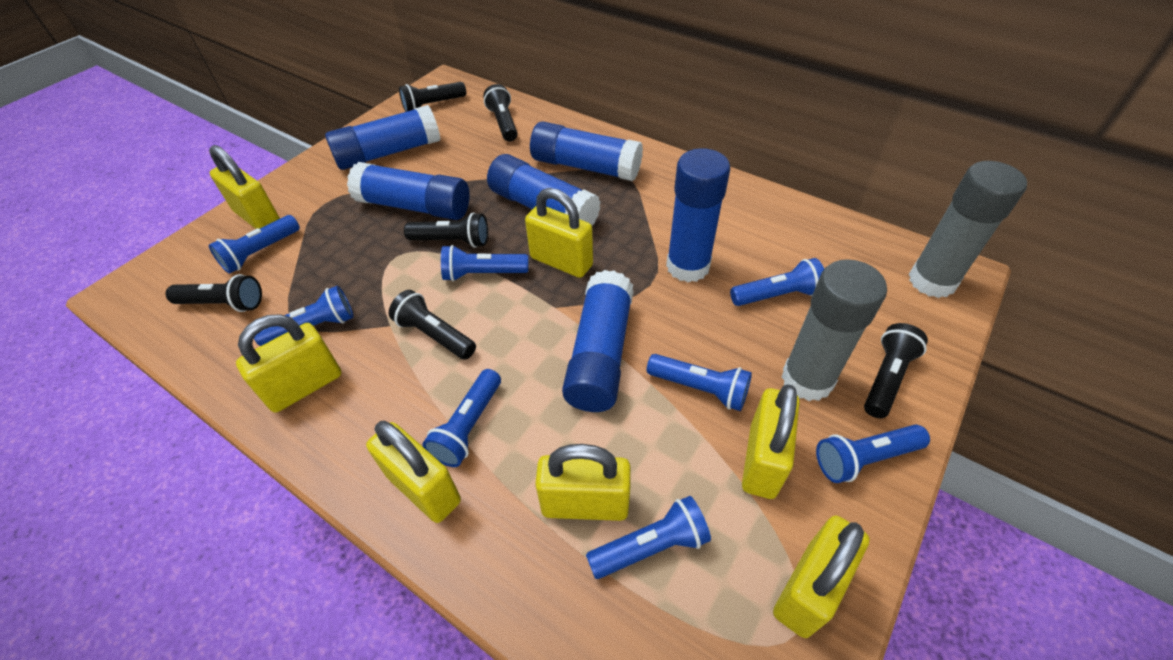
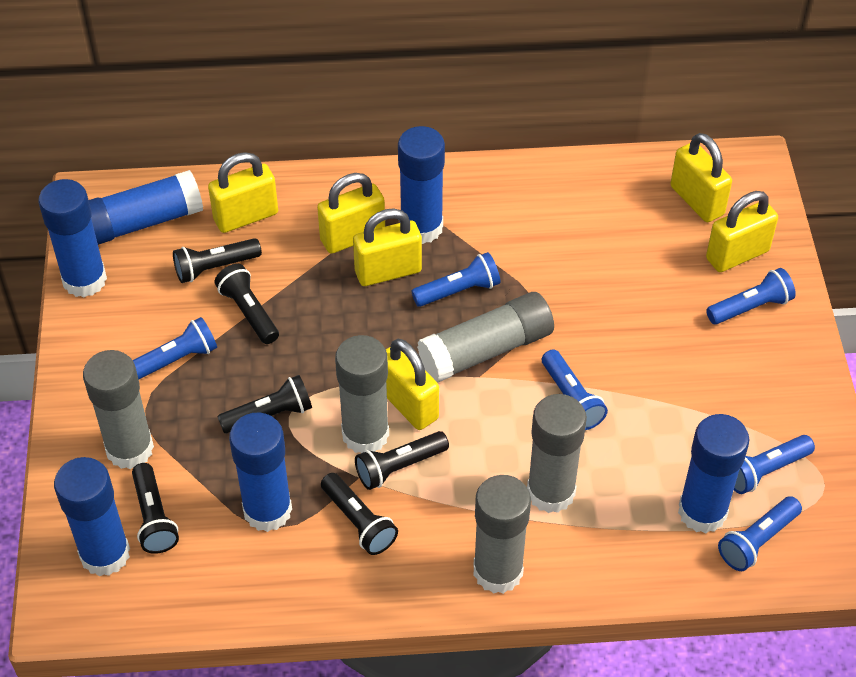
blue flashlight: [209,215,300,274] [254,286,354,346] [422,369,501,467] [441,245,528,281] [586,496,711,579] [646,354,752,411] [730,258,824,306] [816,425,930,483] = 8 -> [133,317,217,379] [412,252,500,307] [542,349,608,430] [706,268,796,325] [718,496,802,571] [734,435,815,494] = 6
grey glue stick: [781,259,887,401] [909,161,1027,298] = 2 -> [83,350,154,469] [335,335,389,453] [417,292,554,383] [473,475,531,594] [527,394,587,513] = 5
yellow padlock: [209,145,280,229] [236,314,342,413] [366,420,461,523] [525,188,593,278] [535,444,631,521] [742,385,800,499] [773,516,870,638] = 7 -> [208,152,278,233] [317,173,385,254] [353,208,422,286] [386,339,439,430] [670,133,732,222] [706,191,778,272] = 6

